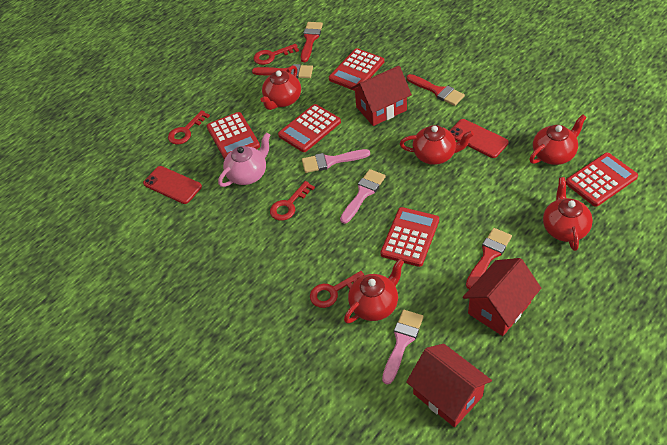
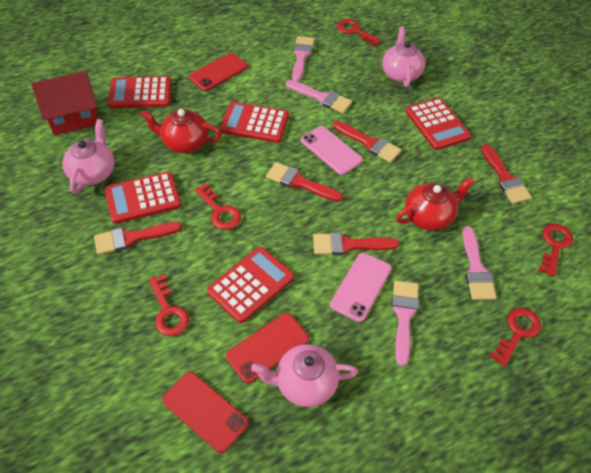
pink brush: [302,149,370,173] [340,169,386,224] [382,310,424,385] = 3 -> [286,80,352,113] [292,36,314,82] [392,280,419,366] [462,226,496,300] = 4
pink phone: none = 0 -> [301,126,363,175] [330,253,392,322] = 2
pink teapot: [218,132,270,187] = 1 -> [62,119,114,193] [251,344,358,407] [382,26,425,87] = 3
red brush: [252,64,313,79] [301,22,323,62] [407,74,465,106] [466,228,512,289] = 4 -> [94,222,182,255] [266,162,343,202] [313,232,399,255] [333,121,401,163] [481,144,532,204] = 5
red house: [350,66,412,126] [406,343,492,427] [463,258,541,336] = 3 -> [31,71,98,135] = 1
red key: [168,110,210,144] [254,44,299,65] [270,181,315,221] [310,271,364,308] = 4 -> [149,274,189,336] [194,183,241,230] [337,19,381,46] [490,308,541,367] [539,224,573,277] = 5
red phone: [143,166,202,204] [449,119,509,158] = 2 -> [162,372,249,453] [189,53,248,91] [226,313,309,383] = 3
red teapot: [260,65,301,110] [344,259,404,323] [400,125,474,165] [530,114,587,165] [543,177,593,251] = 5 -> [141,109,222,153] [396,177,474,231] = 2

